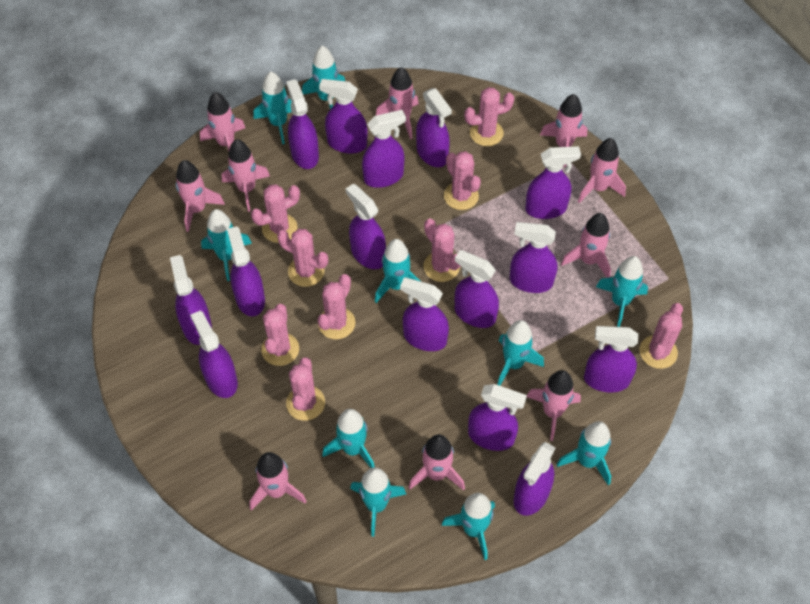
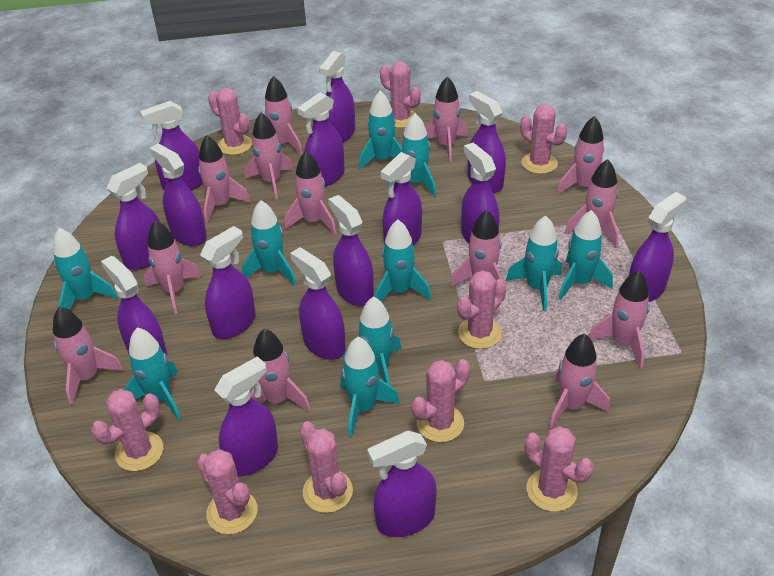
pink rocket: [176,160,225,232] [200,92,245,151] [222,139,270,212] [250,452,307,511] [376,67,418,139] [408,434,465,490] [527,370,581,441] [540,94,587,167] [561,213,611,278] [578,138,626,203] = 10 -> [53,307,123,405] [144,220,202,314] [198,135,250,223] [244,112,294,199] [251,329,311,412] [265,76,303,155] [285,151,336,235] [425,76,468,162] [451,210,506,300] [549,334,609,429] [557,116,604,194] [565,159,619,248] [588,270,650,368] = 13

